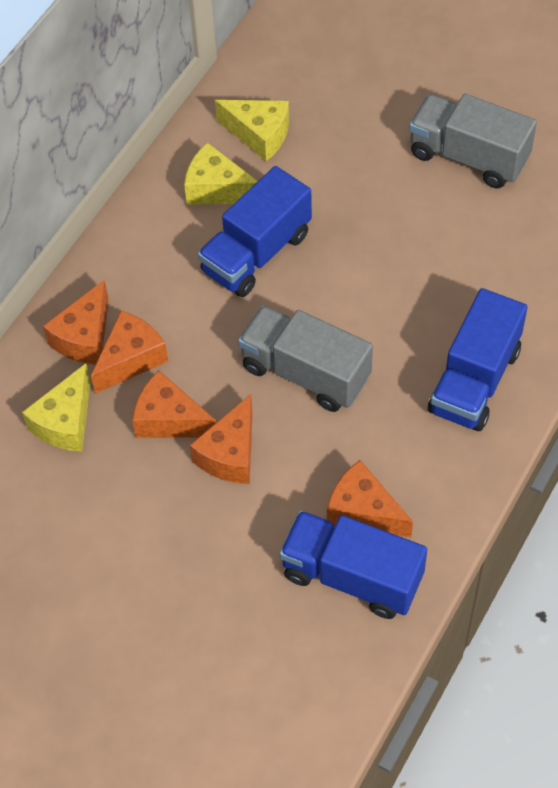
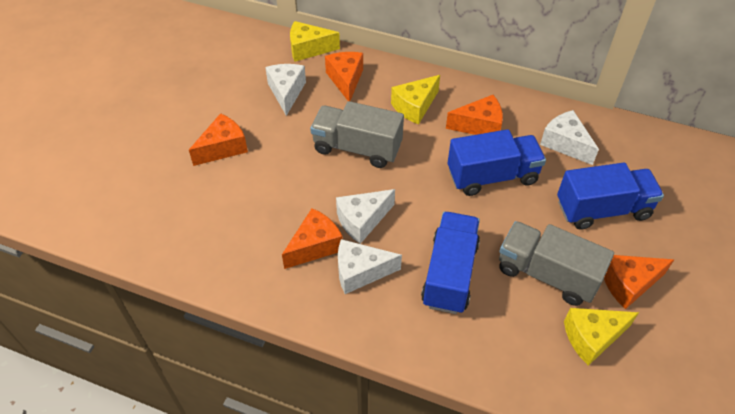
white cheese: none = 0 -> [265,64,306,116] [336,189,395,244] [338,239,402,294] [540,110,599,165] = 4

